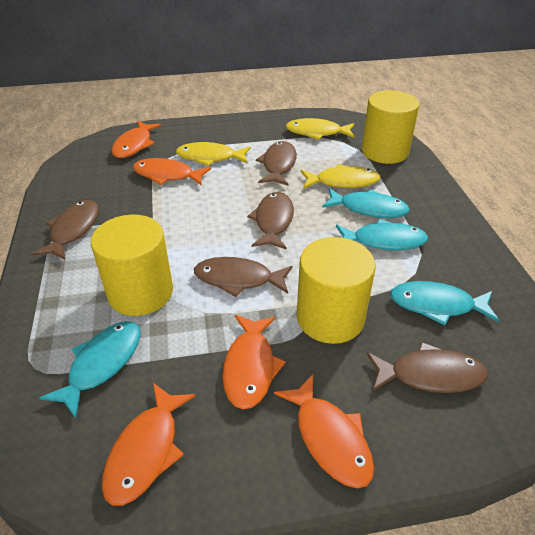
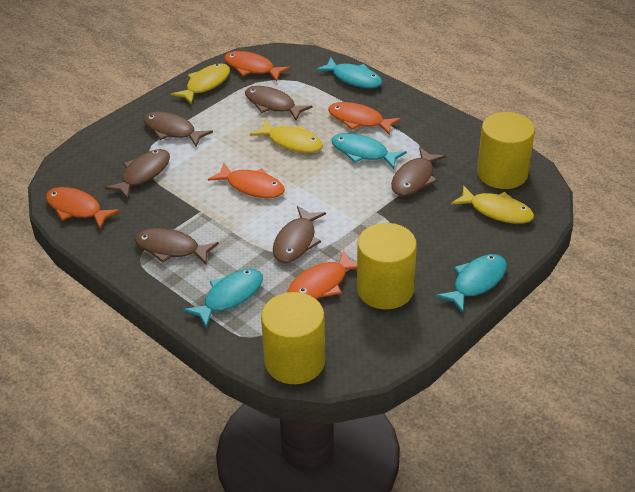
brown fish: [32,200,99,260] [194,257,292,297] [247,192,294,250] [256,141,297,186] [367,342,488,393] = 5 -> [105,149,170,199] [134,228,219,264] [143,111,213,147] [245,86,312,120] [273,206,326,263] [391,147,446,196] = 6

